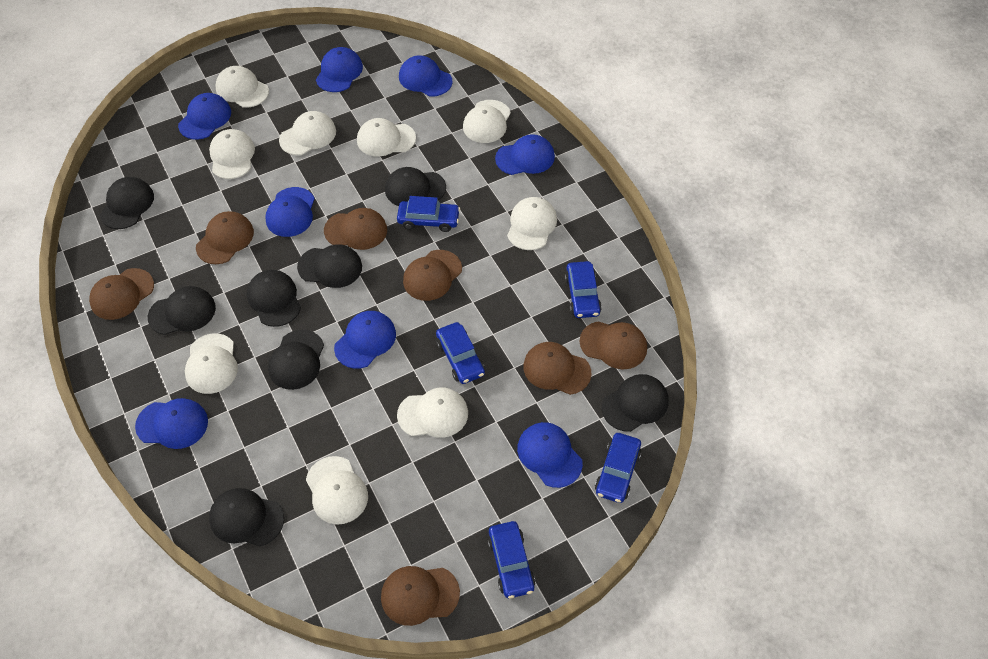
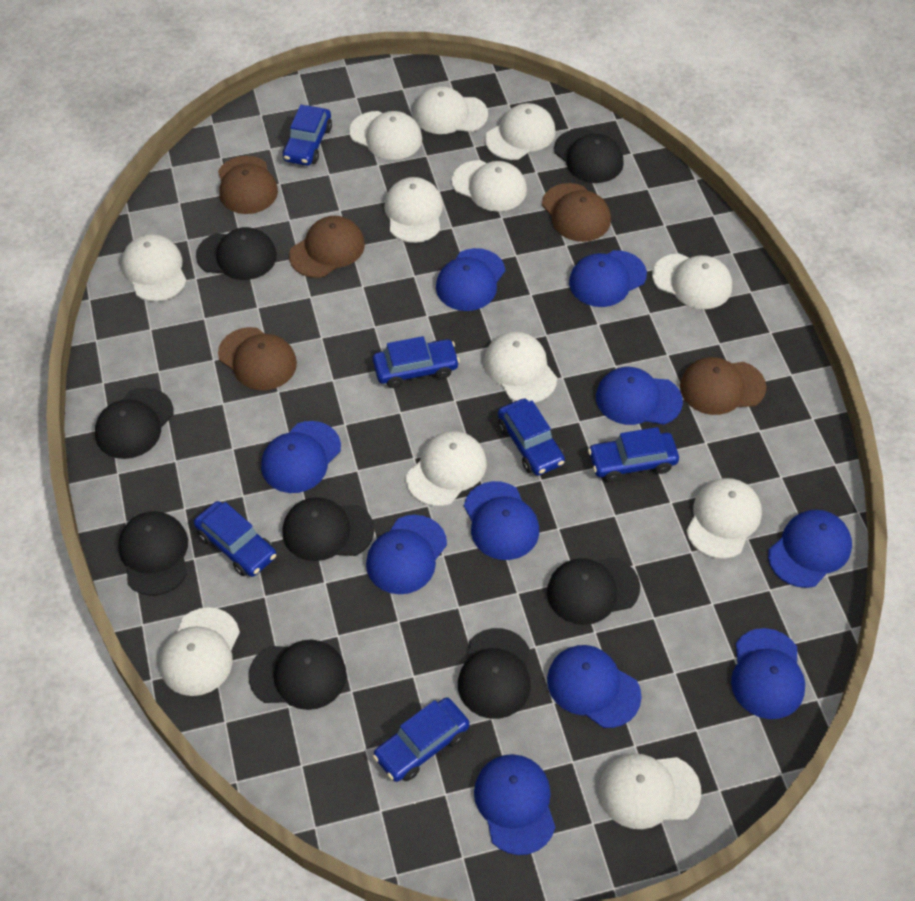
blue cap: [135,398,208,449] [178,93,231,140] [265,187,315,237] [316,47,363,92] [334,311,396,369] [399,55,453,97] [495,134,555,175] [517,422,583,488] = 8 -> [261,421,341,493] [366,515,447,594] [436,248,505,311] [464,481,539,560] [474,754,555,855] [547,645,642,728] [569,250,647,307] [596,367,683,425] [731,628,805,719] [768,510,852,588] = 10
blue car: [397,196,460,232] [436,322,485,384] [487,521,535,599] [565,261,602,318] [595,433,642,503] = 5 -> [194,501,276,577] [283,105,332,166] [373,336,460,388] [373,697,470,782] [498,399,565,476] [588,427,679,482] = 6
brown cap: [89,268,154,320] [196,211,254,264] [324,208,387,250] [381,566,460,626] [403,250,462,301] [523,342,592,395] [579,321,647,369] = 7 -> [218,156,278,214] [218,327,297,390] [289,216,365,278] [542,183,611,242] [680,357,766,415] = 5
white cap: [185,333,238,394] [209,129,255,179] [215,66,269,108] [279,111,336,155] [306,456,368,525] [357,118,416,157] [397,387,468,438] [463,100,511,143] [507,197,557,250] = 9 -> [121,234,187,301] [160,607,240,696] [349,111,422,160] [384,177,443,243] [406,431,487,506] [413,86,488,134] [452,160,527,212] [484,332,557,403] [485,103,556,160] [599,754,701,829] [652,253,732,309] [686,478,762,559] = 12

